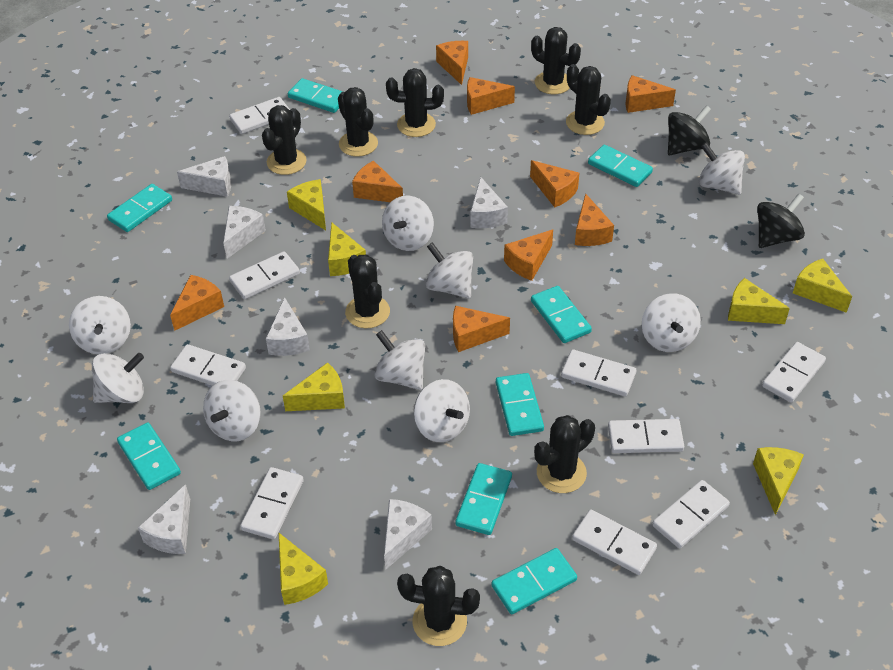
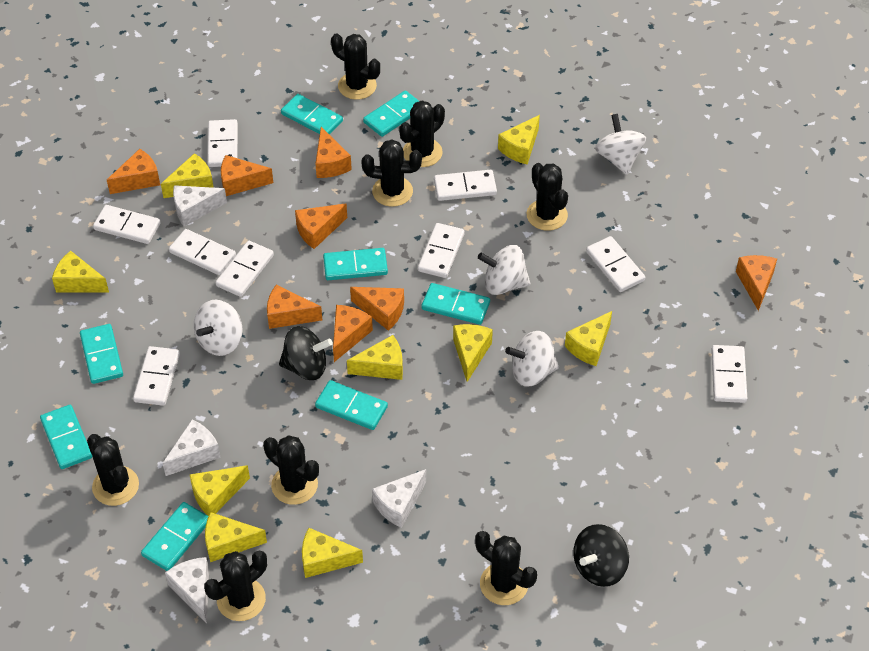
orange cheese: [170,275,224,331] [352,160,403,202] [436,41,468,85] [453,306,510,352] [467,77,515,115] [504,229,553,281] [530,160,579,208] [575,193,614,246] [626,75,676,113] = 9 -> [107,149,160,194] [221,155,273,196] [267,285,322,329] [295,204,347,249] [315,127,352,178] [333,305,373,362] [350,287,404,331] [736,255,777,311] = 8
white cheese: [138,484,190,554] [177,156,231,197] [223,206,266,259] [266,297,310,356] [384,499,432,570] [470,177,508,228] = 6 -> [163,419,221,476] [165,557,209,624] [173,185,227,226] [372,469,426,528] = 4
white spinning top: [69,296,131,354] [92,353,144,403] [203,380,261,441] [374,330,425,390] [382,196,434,251] [414,379,470,442] [426,242,473,299] [642,293,701,352] [699,142,745,195] = 9 -> [194,300,243,356] [478,245,530,295] [505,331,559,387] [595,114,646,175] = 4
yellow cheese: [279,533,328,605] [283,362,345,411] [287,179,326,230] [328,222,366,276] [728,278,790,324] [753,447,804,515] [793,259,852,313] = 7 -> [52,251,109,293] [161,153,214,198] [189,465,250,516] [205,512,267,562] [302,528,363,578] [347,335,403,380] [453,324,493,382] [498,115,540,165] [565,311,612,366] = 9

